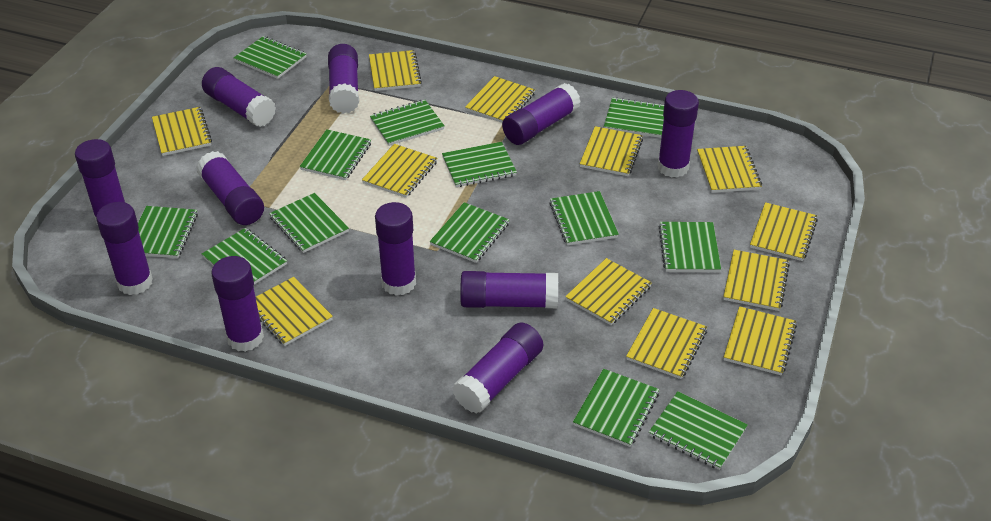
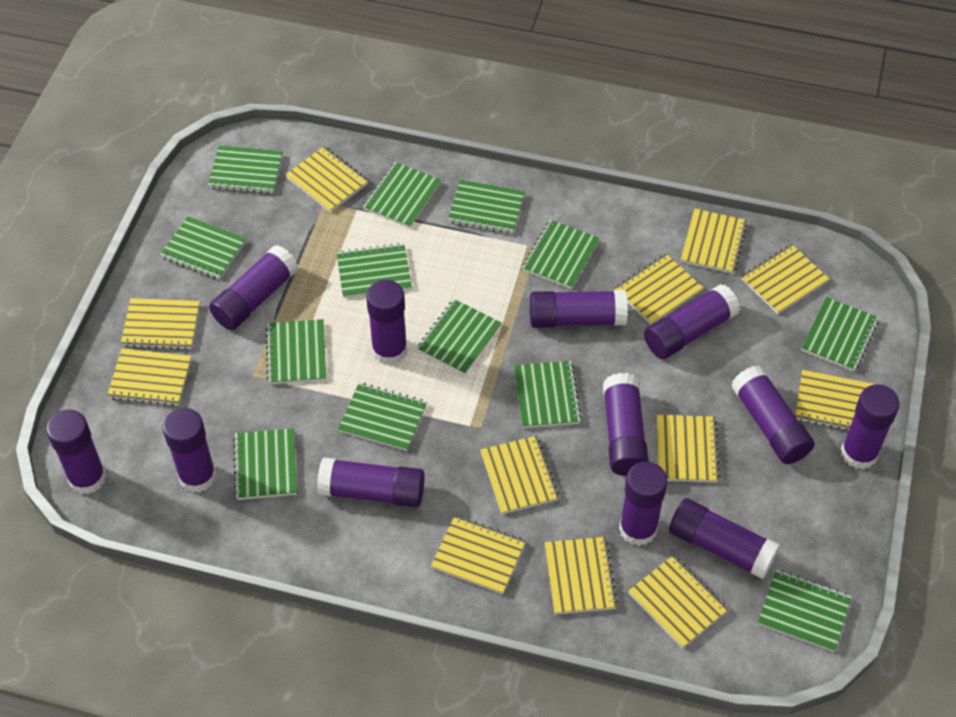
purple glue stick: [75,139,125,225] [96,202,153,295] [197,151,264,225] [202,67,276,127] [211,256,264,352] [328,44,359,114] [375,202,416,296] [452,322,543,414] [460,271,558,308] [502,83,581,145] [658,90,699,178] = 11 -> [46,410,106,495] [162,408,216,493] [209,245,298,330] [317,457,425,507] [366,280,407,365] [530,290,628,328] [603,373,649,476] [619,461,668,546] [644,284,740,359] [669,498,780,579] [731,365,814,464] [841,384,900,470] = 12

